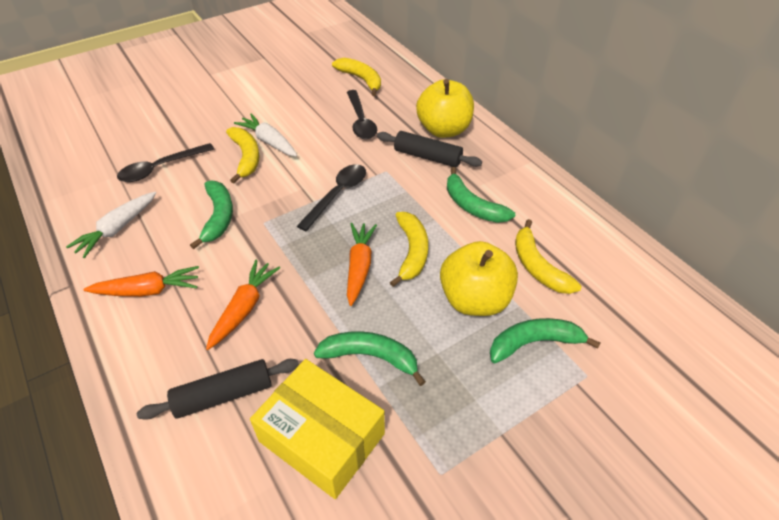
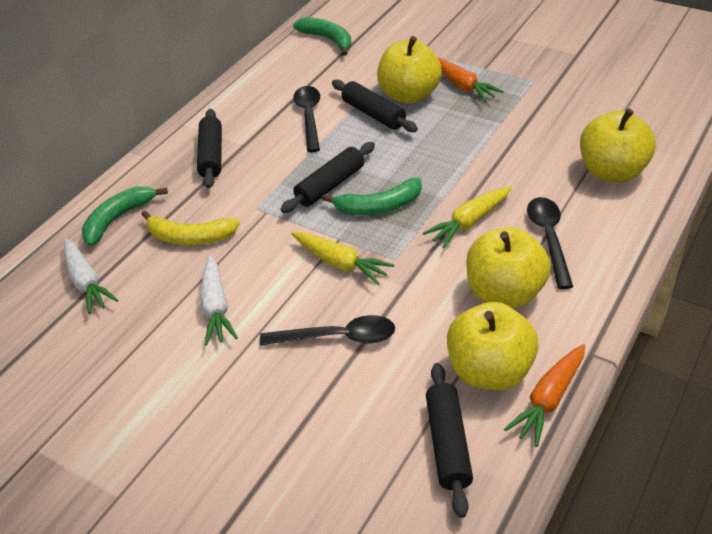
black rolling pin: [137,359,299,420] [377,131,482,167] = 2 -> [197,109,222,189] [280,142,375,213] [332,80,418,132] [426,363,473,518] = 4
green banana: [190,181,233,249] [314,331,426,386] [447,167,515,223] [490,318,601,363] = 4 -> [82,186,168,246] [293,17,351,56] [322,178,422,215] = 3
orange carrot: [83,266,199,297] [206,260,280,350] [347,223,377,306] = 3 -> [437,57,504,102] [504,344,585,447] = 2
yellow apple: [416,79,474,138] [440,241,518,316] = 2 -> [377,36,442,104] [447,302,539,390] [466,227,551,308] [580,108,656,183] = 4
yellow banana: [226,127,260,183] [332,58,381,96] [390,212,428,287] [515,219,581,294] = 4 -> [141,211,240,245] = 1
yellow box: [250,359,385,499] = 1 -> none = 0
yellow carrot: none = 0 -> [291,232,394,285] [423,186,512,248] = 2

